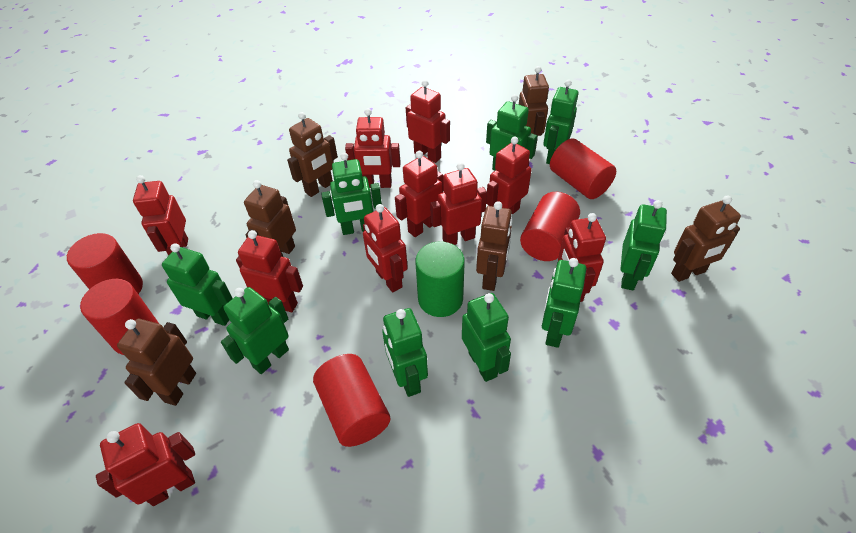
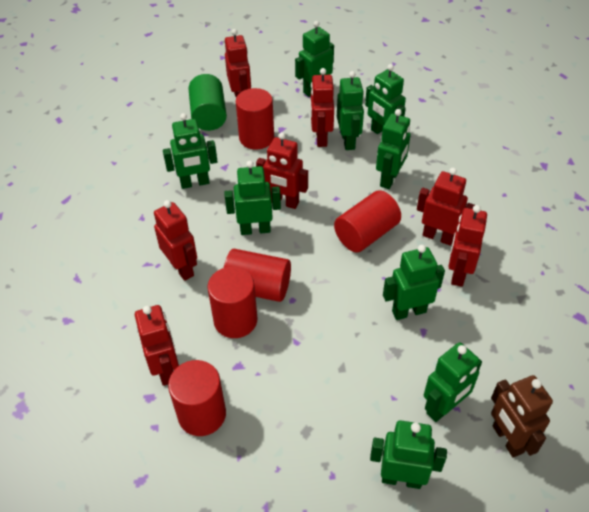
brown robot: [117,319,196,406] [244,180,296,257] [287,112,338,197] [476,201,513,291] [519,66,549,145] [671,195,741,282] = 6 -> [491,375,553,458] = 1
red robot: [96,423,195,506] [133,175,188,256] [236,230,303,312] [345,108,401,188] [363,204,408,292] [395,151,443,237] [406,80,450,163] [430,162,487,245] [486,137,532,214] [558,213,606,302] = 10 -> [135,305,179,386] [154,200,197,281] [225,29,251,98] [256,132,308,209] [310,68,334,147] [417,168,475,246] [448,205,487,287] = 7

